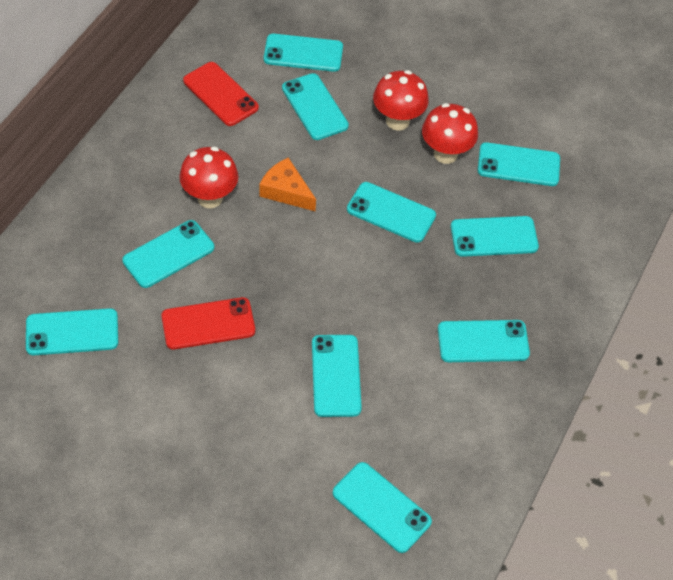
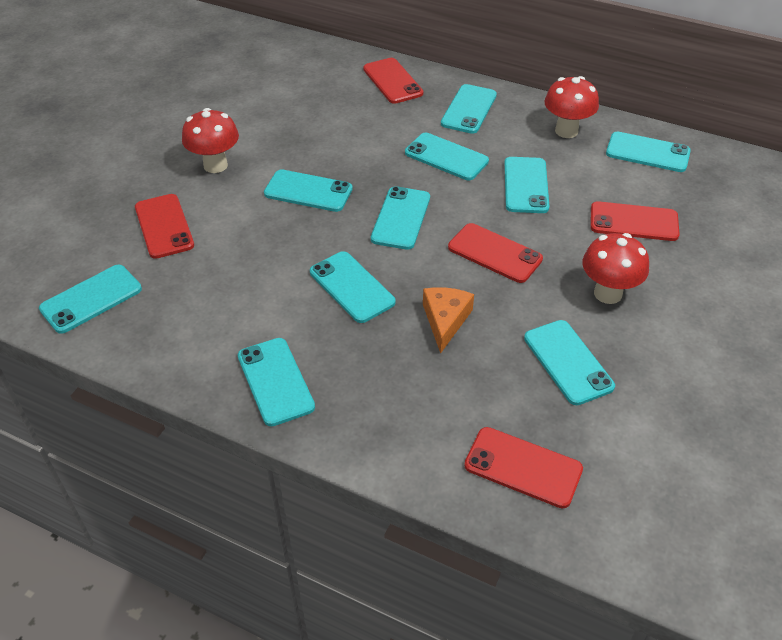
red phone: [161,297,255,349] [183,62,259,126] = 2 -> [135,194,194,259] [363,58,423,104] [448,223,543,283] [464,427,583,508] [590,201,680,241] = 5

